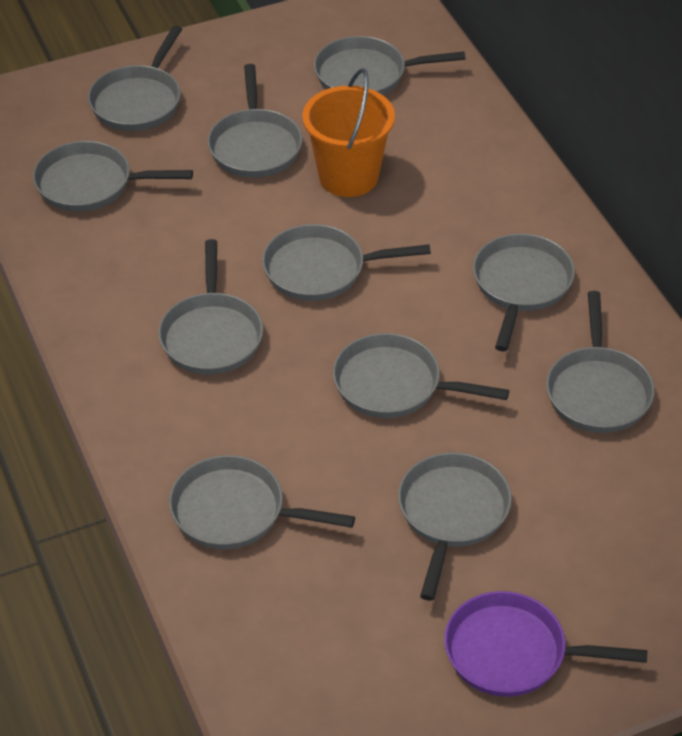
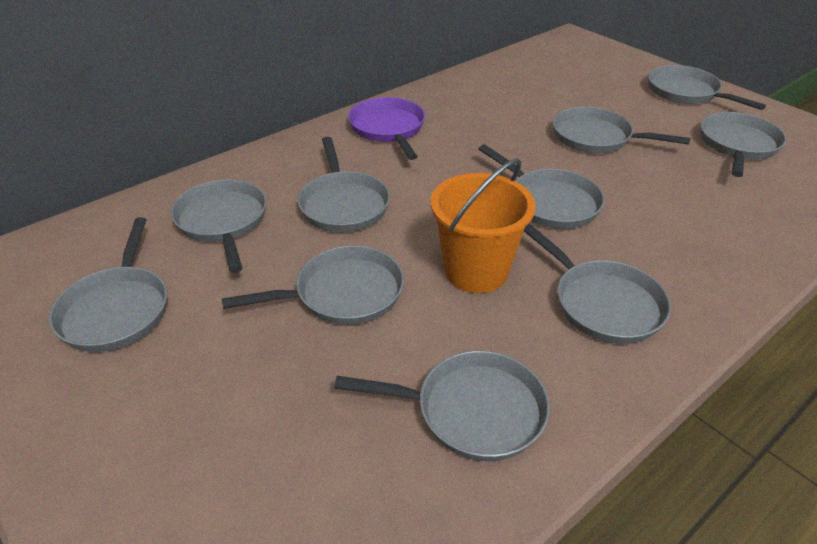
grey pan: [33,141,193,212] [88,25,182,131] [158,239,263,375] [169,455,355,549] [208,64,302,178] [262,224,431,301] [314,36,465,95] [333,333,509,418] [398,452,512,601] [473,234,575,352] [546,291,655,433] = 11 -> [49,217,167,352] [171,179,267,273] [222,245,404,325] [298,137,390,232] [334,351,550,461] [479,144,605,229] [524,224,671,344] [553,107,690,153] [648,65,766,110] [701,112,786,177] = 10

